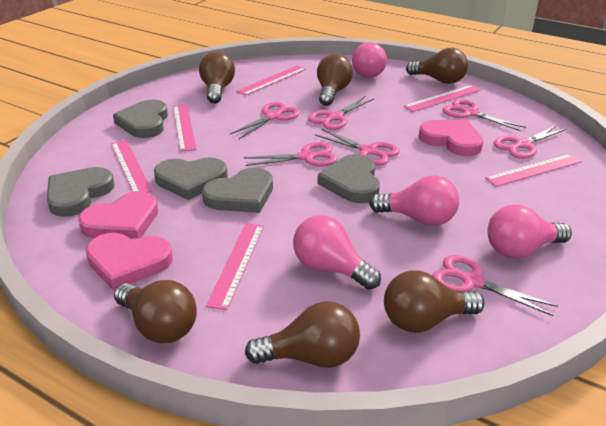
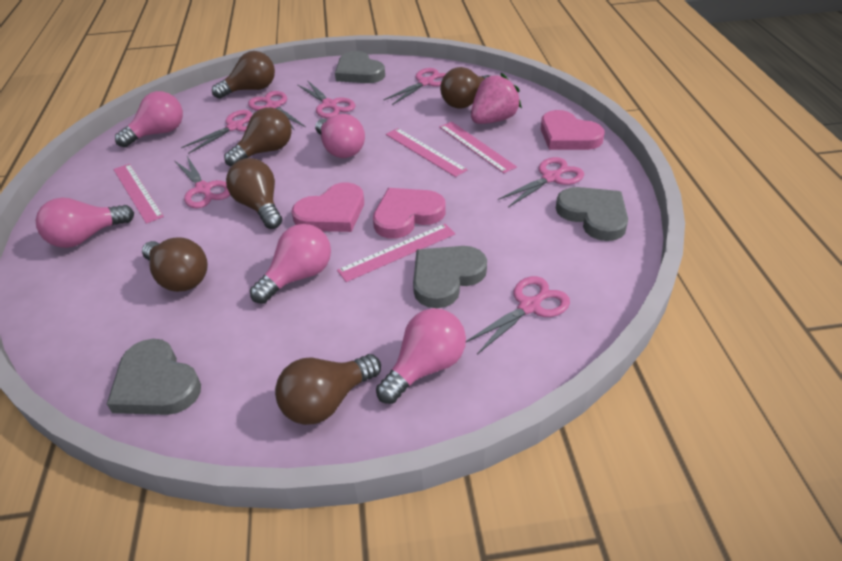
grey heart: [47,167,114,217] [113,100,168,138] [154,157,228,200] [202,168,273,213] [318,154,380,203] = 5 -> [107,339,201,415] [335,51,385,83] [413,246,487,308] [556,187,628,241] = 4
pink light bulb: [293,215,381,290] [352,42,387,78] [369,176,459,226] [487,205,572,259] = 4 -> [36,198,134,248] [115,91,183,147] [250,224,331,304] [315,114,365,158] [376,308,466,404] = 5
pink ruler: [111,140,152,192] [173,105,196,152] [206,223,264,310] [236,66,306,96] [404,85,480,112] [485,154,582,187] = 6 -> [113,164,164,224] [337,224,455,282] [386,128,468,177] [439,122,517,173] = 4
pink strawberry: none = 0 -> [471,73,522,124] = 1

